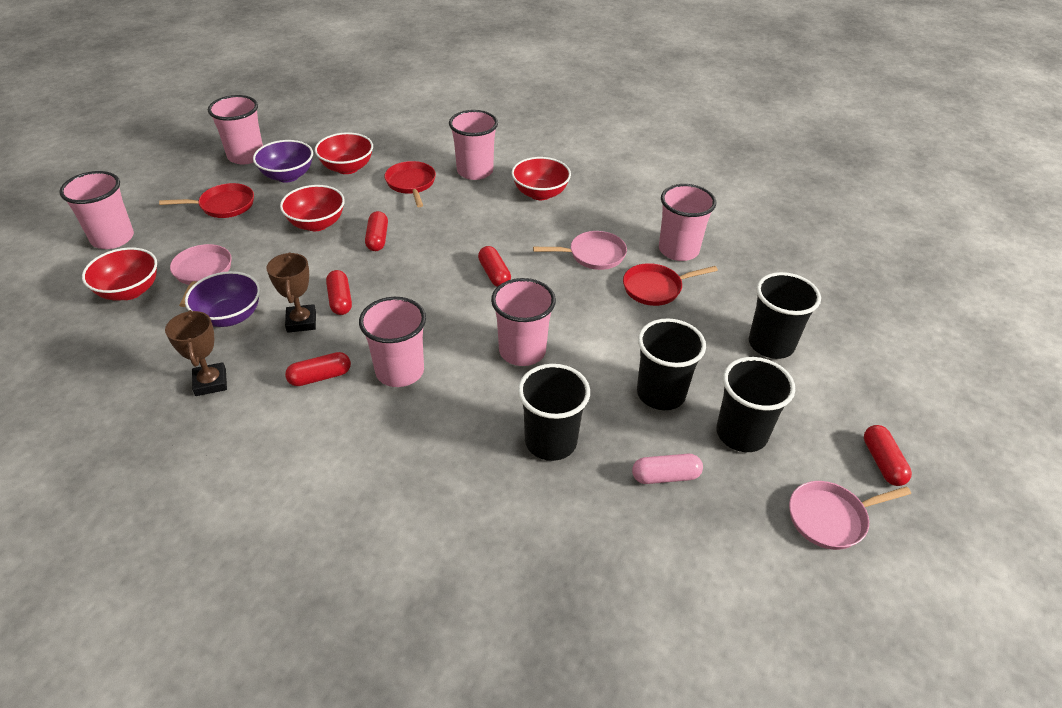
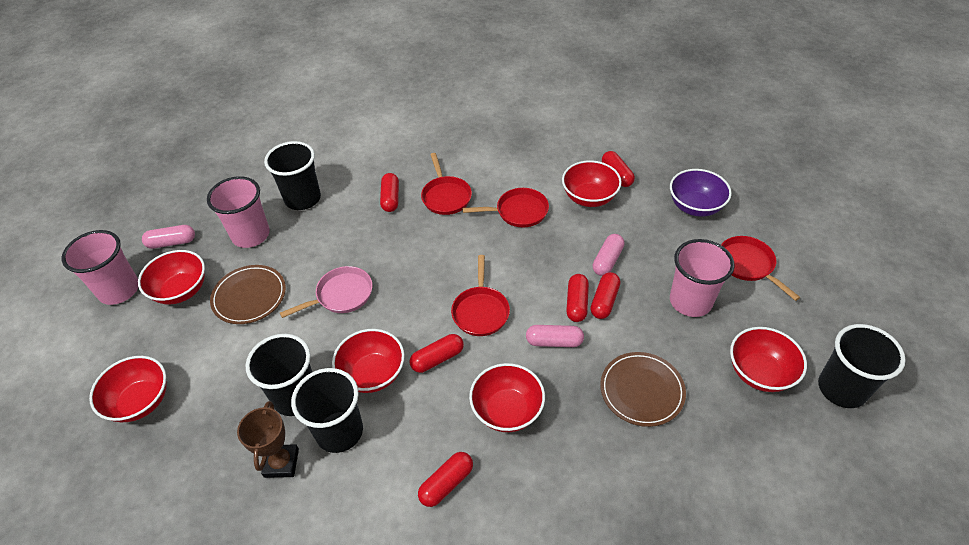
brown plate: none = 0 -> [210,265,286,324] [600,352,686,427] = 2
brown trophy: [165,310,227,396] [266,252,316,333] = 2 -> [237,401,299,478] = 1
pink capsule: [632,454,703,484] = 1 -> [142,225,195,249] [526,325,584,347] [593,234,625,276] = 3
pink cup: [59,171,134,249] [208,95,263,164] [359,297,426,387] [449,110,498,180] [491,278,556,366] [659,184,716,261] = 6 -> [62,230,138,305] [207,176,270,248] [670,239,735,317] = 3
pink pan: [170,244,232,307] [533,231,627,270] [789,481,911,550] = 3 -> [280,266,372,318] = 1
purple bowl: [185,271,260,327] [253,140,313,183] = 2 -> [670,169,732,217] = 1
red bowl: [82,247,157,301] [280,185,345,231] [315,132,373,174] [512,157,571,200] = 4 -> [89,356,167,422] [138,250,205,305] [332,329,405,393] [469,363,545,432] [562,160,622,207] [730,327,807,392] = 6
red capsule: [285,352,351,386] [326,270,352,315] [365,211,388,251] [478,246,511,287] [864,425,912,486] = 5 -> [380,173,399,212] [410,334,464,373] [418,452,473,507] [566,274,589,322] [590,272,620,319] [602,151,635,187] = 6
red pan: [159,183,254,218] [384,161,436,207] [623,263,718,306] = 3 -> [421,153,472,215] [451,255,510,336] [463,188,549,227] [721,236,800,301] = 4

